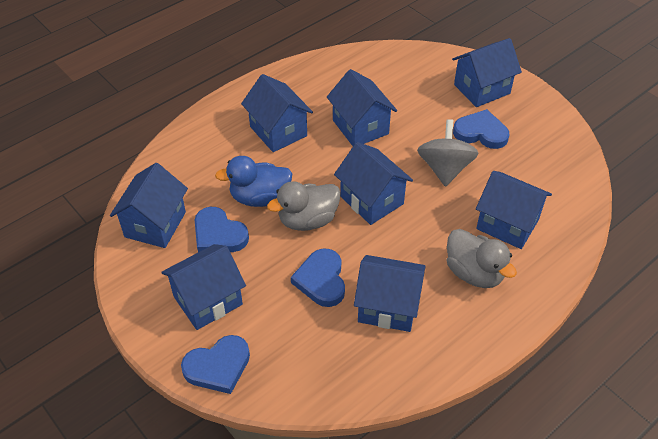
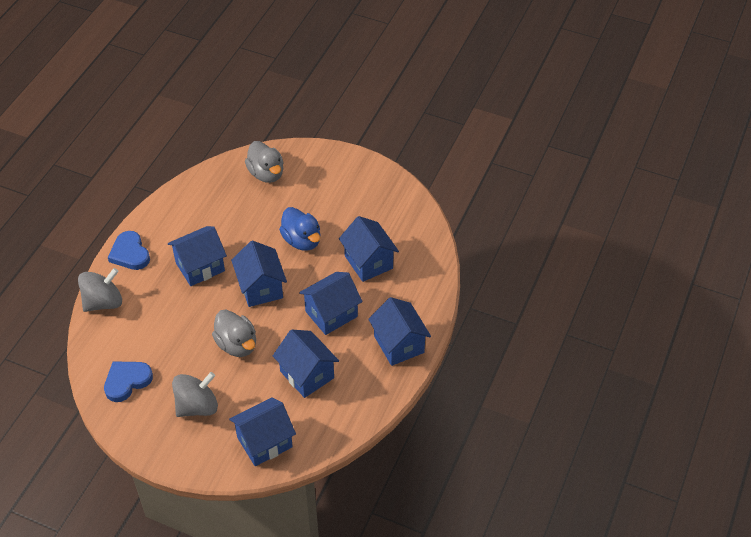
blue heart: [181,335,250,394] [195,207,249,252] [291,248,345,307] [453,109,509,149] = 4 -> [104,361,153,402] [108,231,150,270] = 2
blue house: [110,163,188,248] [161,244,246,330] [241,74,313,152] [327,69,397,146] [334,142,413,225] [354,255,426,332] [452,38,522,107] [476,171,552,249] = 8 -> [168,226,227,286] [229,397,296,466] [231,241,287,307] [273,330,339,398] [299,272,363,335] [339,216,399,282] [368,297,431,366] = 7
grey spinning top: [417,119,478,187] = 1 -> [78,268,122,312] [172,372,218,417] = 2

